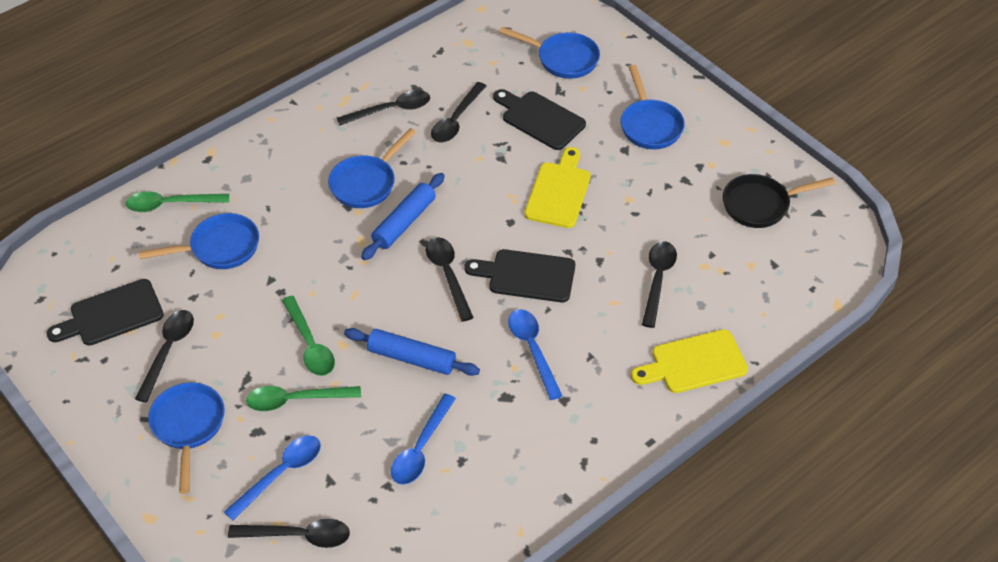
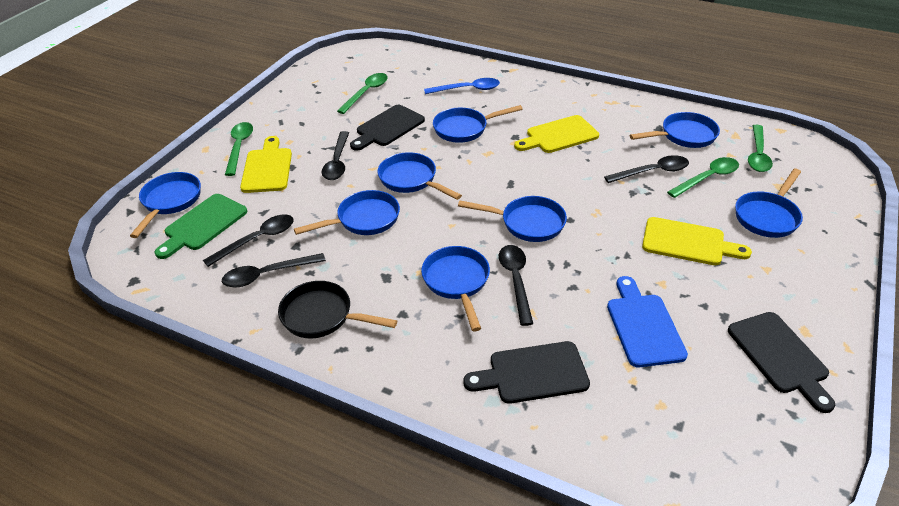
black spoon: [135,310,194,402] [228,519,350,548] [337,90,430,126] [426,237,474,322] [431,82,486,143] [642,241,677,328] = 6 -> [203,214,294,267] [222,253,326,287] [322,131,349,180] [499,245,533,326] [604,155,689,183] = 5
blue cutting board: none = 0 -> [607,276,688,367] = 1
blue pan: [139,213,259,269] [148,382,225,494] [328,128,416,208] [499,27,600,79] [621,65,685,149] = 5 -> [130,172,201,238] [294,190,400,235] [378,152,462,200] [421,246,490,331] [433,105,523,143] [458,196,567,242] [630,112,720,148] [735,168,803,238] = 8
blue rolling pin: [344,328,480,376] [361,173,445,260] = 2 -> none = 0
blue spoon: [224,435,321,521] [391,394,456,485] [508,309,562,400] = 3 -> [424,78,500,94] = 1
green cutting board: none = 0 -> [155,194,247,259] = 1
green spoon: [126,191,229,212] [246,386,361,411] [282,296,335,376] = 3 -> [225,122,253,176] [337,73,388,114] [667,157,739,198] [748,125,773,172] = 4
yellow cutting board: [524,147,591,228] [631,329,748,393] = 2 -> [240,136,292,193] [514,115,599,153] [642,217,752,265] = 3

